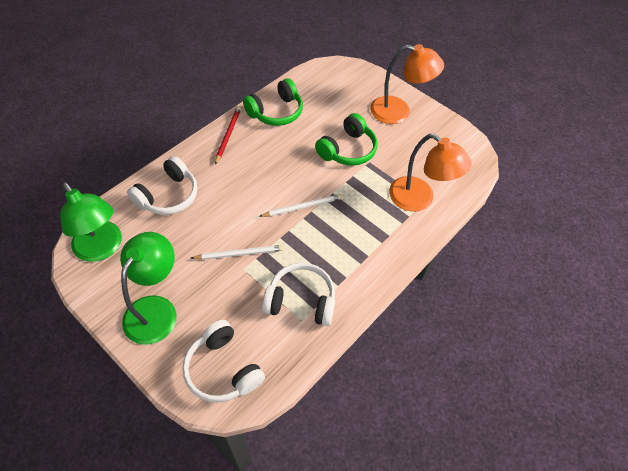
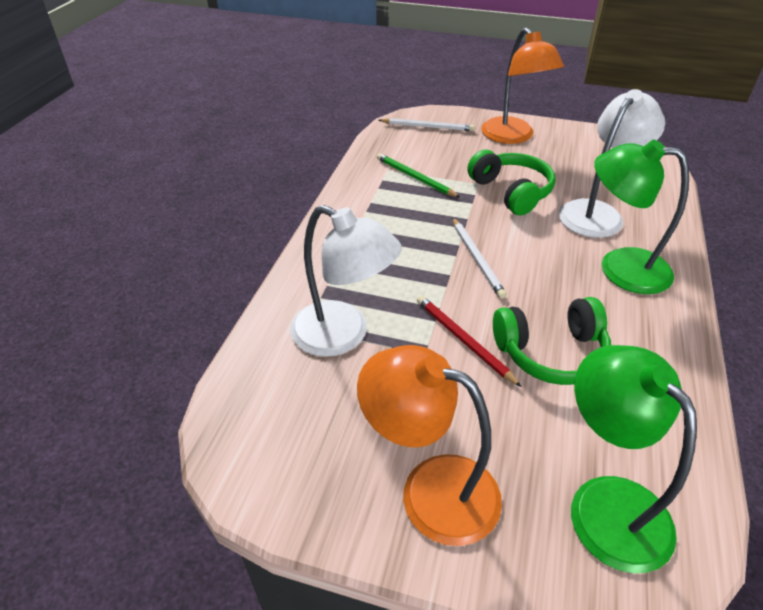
green pencil: none = 0 -> [377,153,460,198] = 1
white headphones: [127,156,198,215] [182,320,265,402] [262,262,335,326] = 3 -> none = 0
white lamp: none = 0 -> [290,205,401,357] [559,89,665,238] = 2

